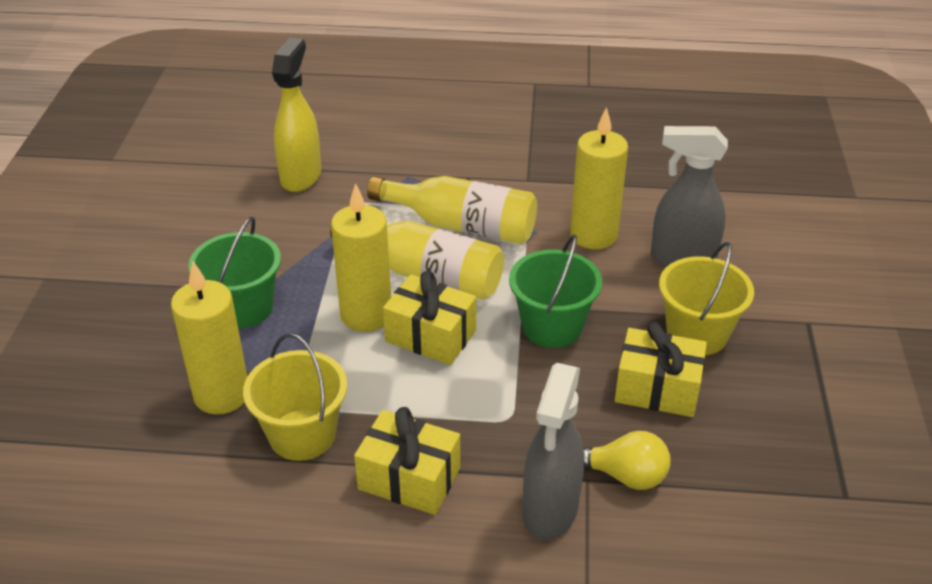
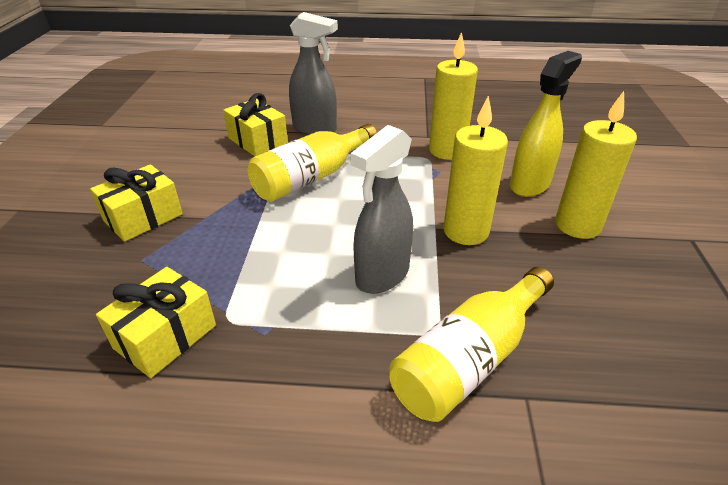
green bucket: [188,217,281,328] [509,234,602,348] = 2 -> none = 0
yellow bucket: [243,333,347,461] [659,242,754,355] = 2 -> none = 0
yellow light bulb: [583,431,671,490] = 1 -> none = 0

